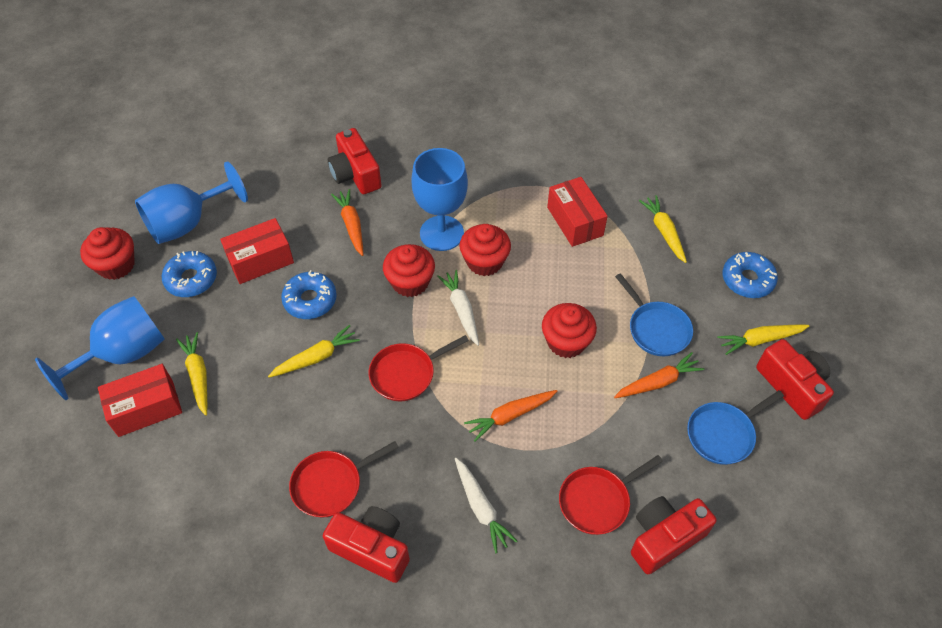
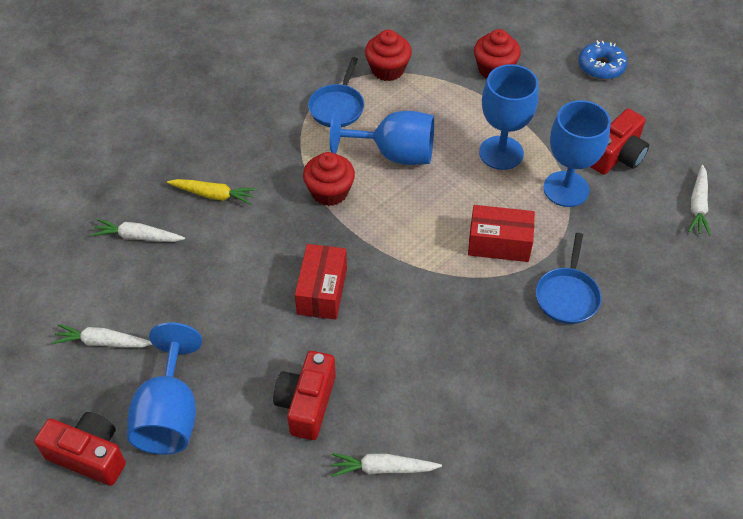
blue donut: [162,251,217,297] [281,270,337,319] [723,252,778,298] = 3 -> [578,40,627,80] = 1
blue goblet: [35,296,165,400] [135,161,248,244] [411,148,468,251] = 3 -> [127,323,202,455] [330,110,434,165] [479,64,539,170] [543,100,611,207] = 4
orange carrot: [331,189,363,256] [464,390,557,441] [614,352,704,398] = 3 -> none = 0
red box: [98,364,182,437] [220,218,294,284] [547,177,608,247] = 3 -> [295,244,347,320] [468,205,535,262] = 2
red camera: [323,506,410,583] [328,128,382,194] [631,496,716,574] [756,339,834,420] = 4 -> [34,412,126,486] [273,351,336,440] [591,109,649,175] = 3
red cupcake: [80,227,135,280] [383,244,435,297] [460,224,511,276] [542,303,597,358] = 4 -> [303,152,355,206] [365,30,412,81] [474,29,521,78] = 3
red pan: [289,441,399,518] [369,335,469,401] [559,455,663,535] = 3 -> none = 0
white carrot: [437,270,479,346] [455,458,517,553] = 2 -> [52,324,153,348] [91,219,185,242] [331,453,442,477] [688,165,711,236] = 4
yellow carrot: [176,332,207,416] [268,325,360,378] [639,195,687,263] [717,324,810,355] = 4 -> [167,179,256,205] = 1

